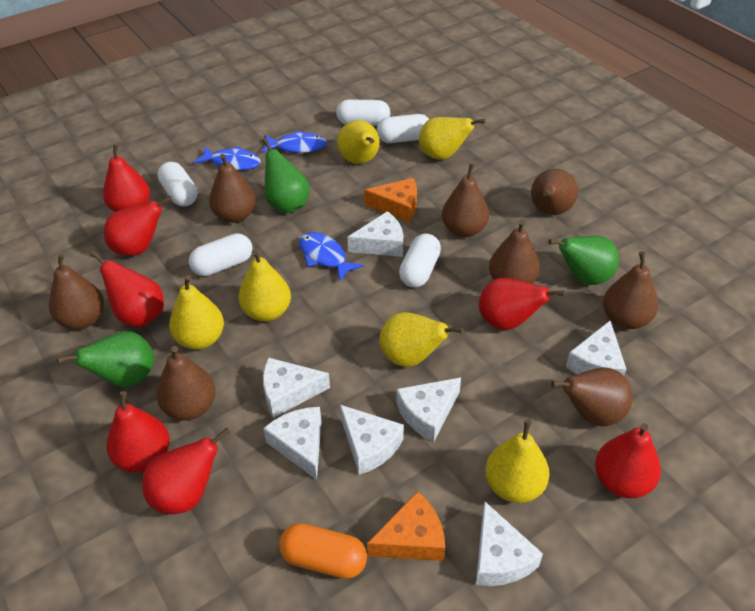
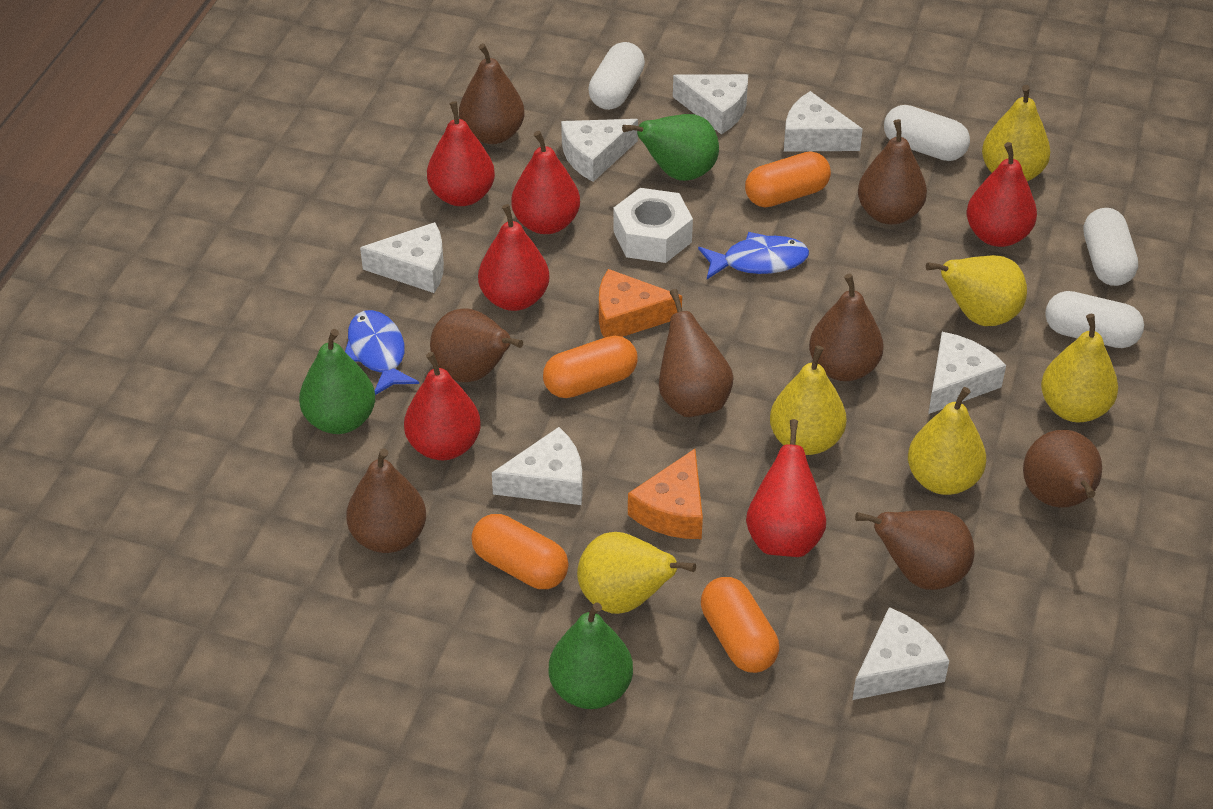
blue fish: [194,146,261,170] [261,131,327,153] [299,232,364,281] = 3 -> [345,310,419,395] [698,232,809,279] = 2
orange capsule: [279,523,367,579] = 1 -> [471,514,569,589] [543,336,637,398] [701,577,779,673] [745,151,831,207] = 4
red pear: [90,251,164,327] [103,144,150,212] [104,196,172,256] [107,391,170,473] [142,428,230,514] [479,278,565,330] [595,423,661,498] = 7 -> [404,352,481,460] [427,101,495,206] [478,204,549,311] [511,131,580,234] [746,419,826,557] [967,142,1037,247] = 6
white capsule: [157,162,197,207] [189,233,252,276] [336,99,390,126] [377,114,429,143] [399,233,441,288] = 5 -> [588,42,645,110] [884,105,970,161] [1045,291,1144,348] [1083,208,1138,286] = 4
white nut: none = 0 -> [613,188,693,263] = 1

